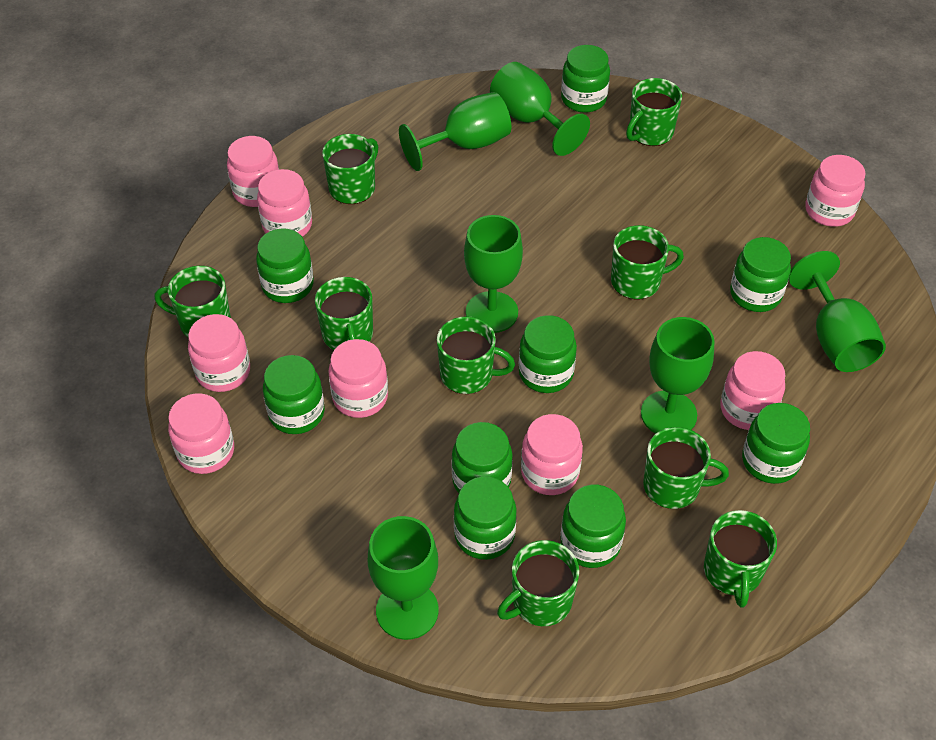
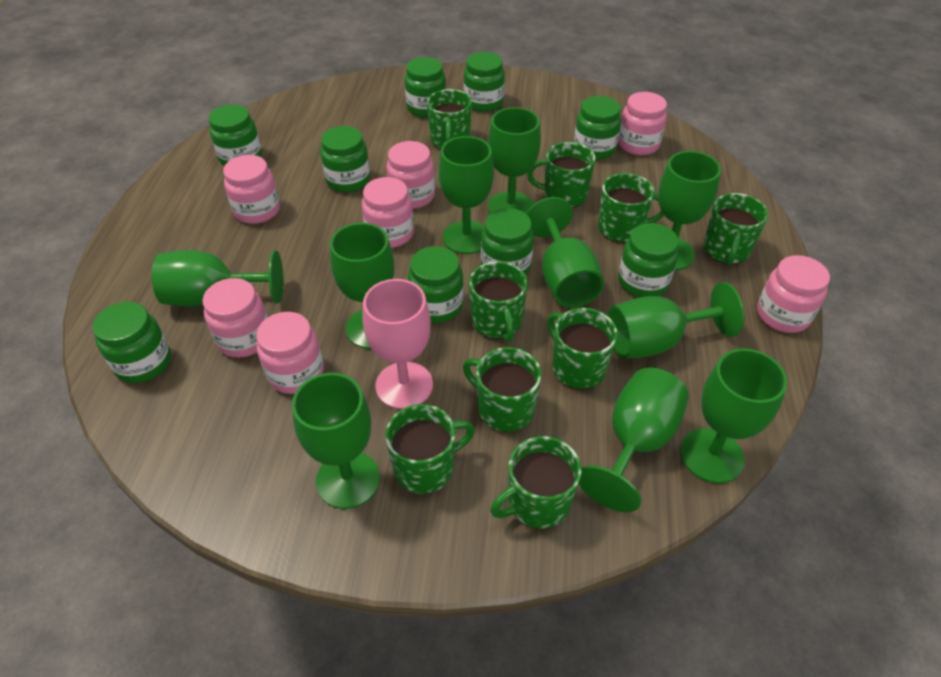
green goblet: [368,516,439,640] [399,92,511,171] [464,215,523,333] [490,62,590,156] [641,317,715,434] [789,251,886,372] = 6 -> [152,250,283,306] [292,373,380,509] [330,223,394,349] [439,136,494,254] [488,107,541,214] [526,197,604,307] [579,367,689,512] [607,282,744,359] [658,151,721,270] [680,348,787,483] = 10
pink goblet: none = 0 -> [363,279,433,409] = 1
pink jar: [168,393,234,474] [188,314,250,392] [227,136,279,207] [257,169,312,237] [328,339,388,418] [521,414,583,495] [720,351,785,430] [805,155,866,227] = 8 -> [202,278,268,358] [223,155,280,224] [256,312,324,394] [362,177,414,248] [386,141,435,209] [618,92,667,155] [757,255,830,333] = 7

